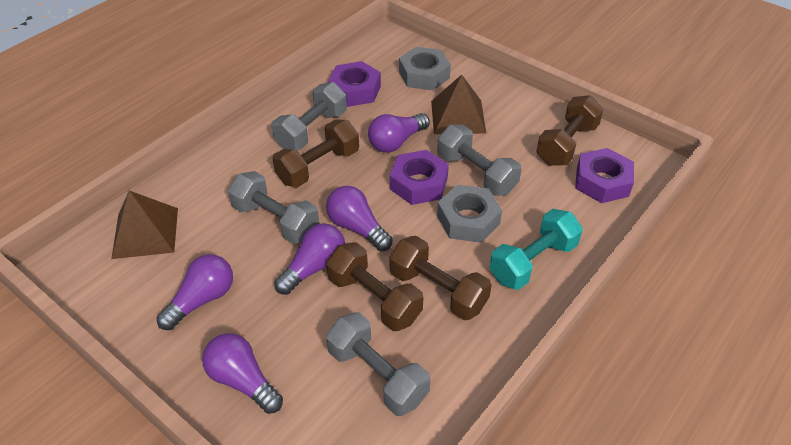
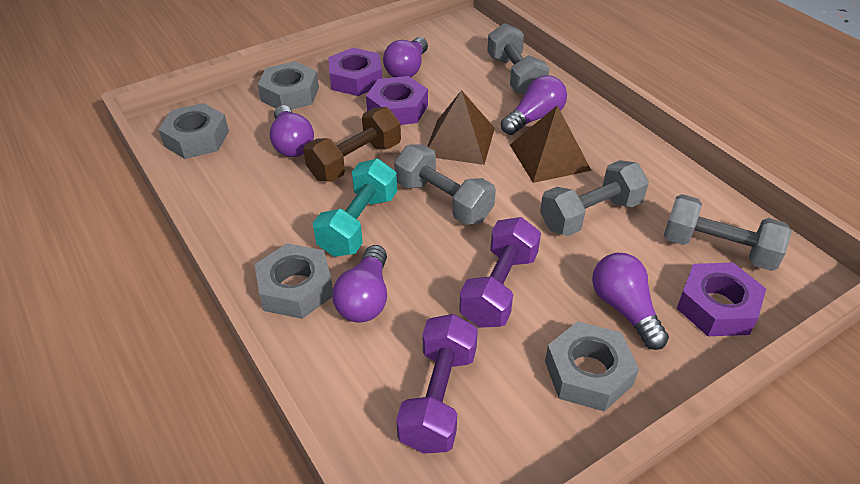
brown dumbbell: [272,119,359,187] [326,242,424,331] [390,236,492,320] [536,95,604,166] = 4 -> [303,107,401,182] = 1
grey nut: [399,47,451,90] [437,185,502,243] = 2 -> [158,103,229,159] [255,243,333,319] [258,61,319,110] [545,321,639,412] = 4
purple dumbbell: none = 0 -> [396,314,478,454] [459,217,541,328] = 2

